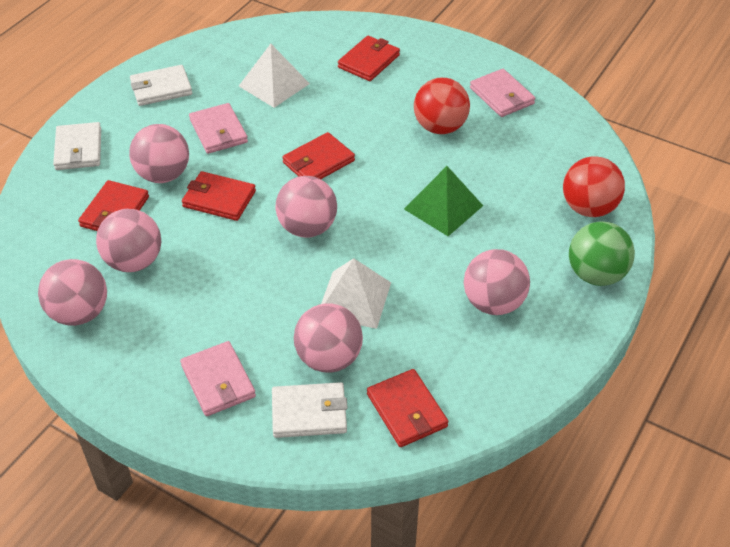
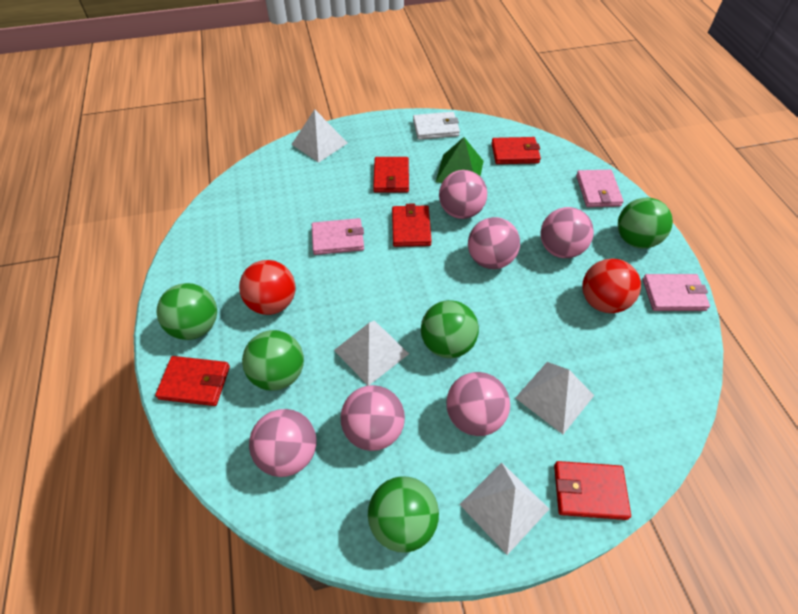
green ball: [569,221,635,286] = 1 -> [157,283,217,340] [242,330,304,391] [368,476,439,553] [421,300,479,358] [618,198,673,248] = 5
white pyramid: [239,44,310,108] [321,258,391,329] = 2 -> [291,109,348,163] [334,321,409,386] [459,463,549,555] [516,362,594,434] = 4
white wallet: [53,122,101,170] [130,65,192,106] [272,382,348,438] = 3 -> [413,112,460,140] = 1

